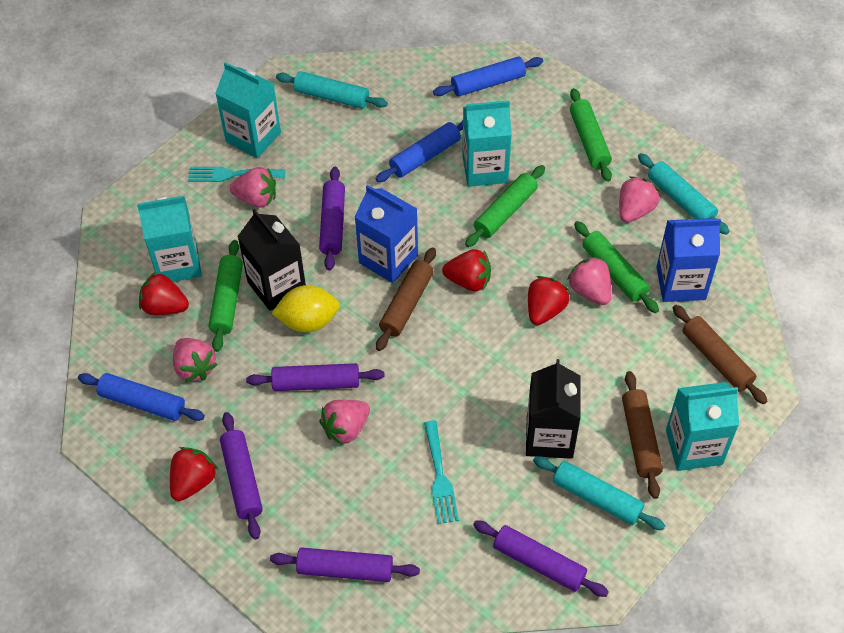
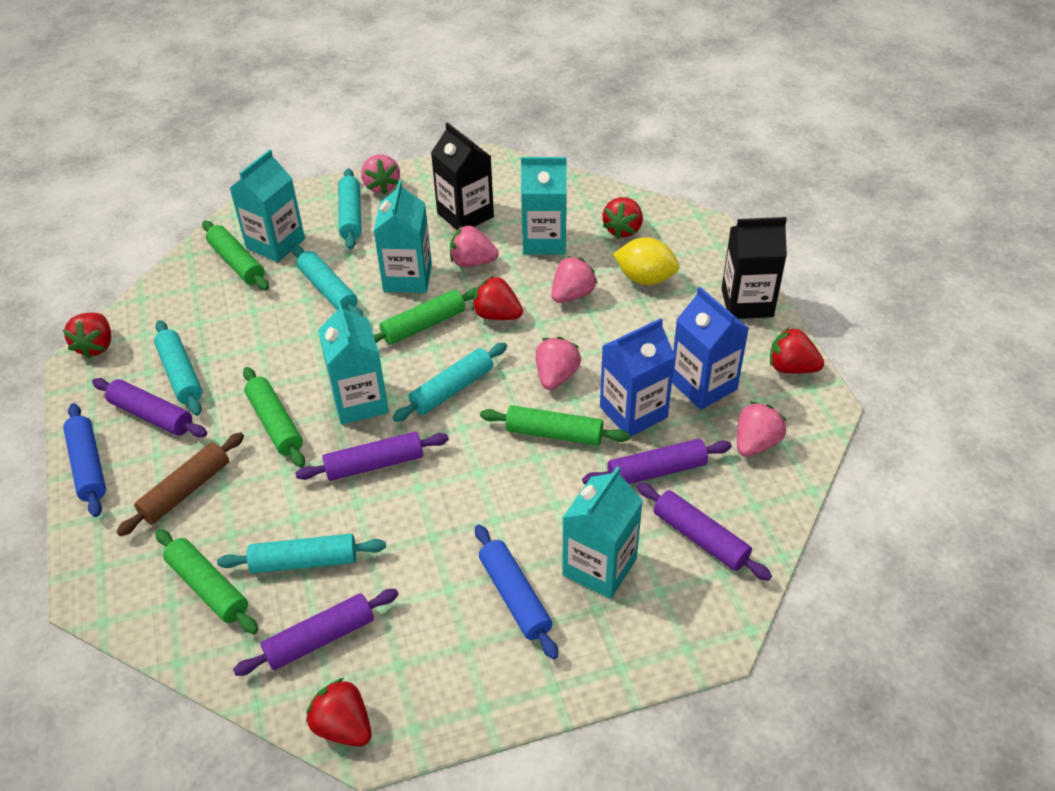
blue rolling pin: [78,373,205,421] [376,120,463,182] [433,57,543,97] = 3 -> [63,403,106,517] [475,524,558,659] = 2
brown rolling pin: [376,247,436,351] [622,371,663,499] [673,305,767,404] = 3 -> [117,432,244,536] = 1
green rolling pin: [209,240,243,352] [465,165,545,247] [570,88,612,182] [574,221,659,313] = 4 -> [155,529,258,634] [202,221,269,290] [243,367,305,468] [373,288,477,345] [480,405,630,446] = 5
red strawberry: [139,272,189,315] [170,447,218,501] [442,249,491,291] [528,276,569,325] = 4 -> [63,312,111,359] [306,678,372,747] [472,276,523,320] [602,197,643,239] [770,327,824,374] = 5
turquoise carton: [137,196,202,282] [215,62,281,158] [462,100,512,187] [666,382,739,471] = 4 -> [230,149,305,262] [318,302,389,425] [373,180,432,293] [521,157,567,254] [562,466,643,599] = 5
turquoise fork: [188,167,285,182] [424,421,459,524] = 2 -> none = 0
turquoise rolling pin: [276,71,388,109] [533,456,666,530] [638,153,729,235] = 3 -> [154,320,202,416] [217,534,386,574] [292,246,363,316] [338,168,361,249] [392,343,507,422] = 5

